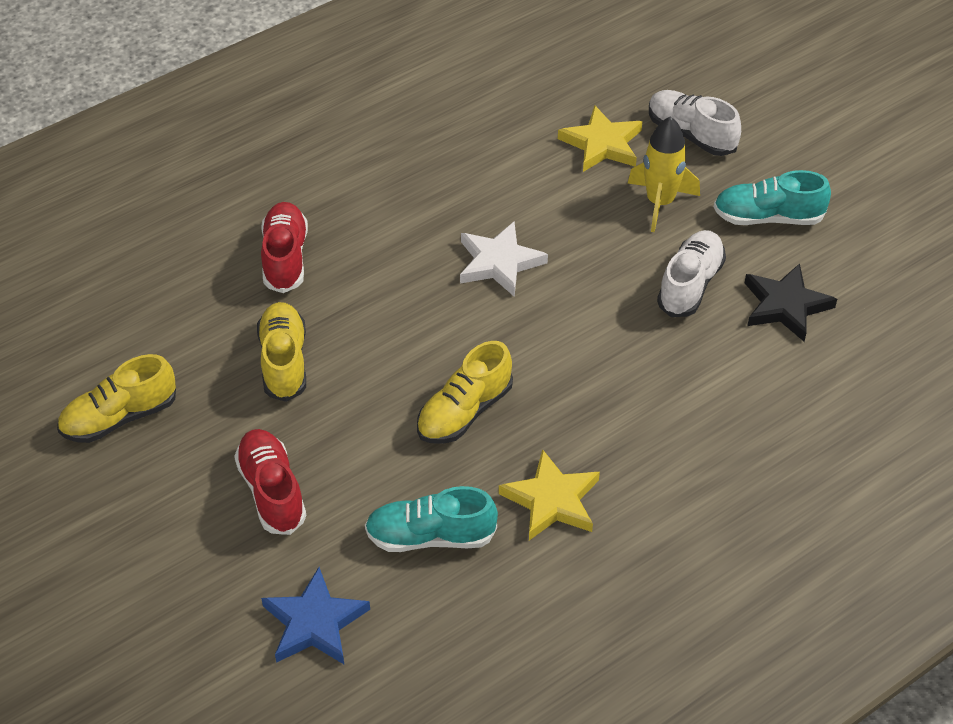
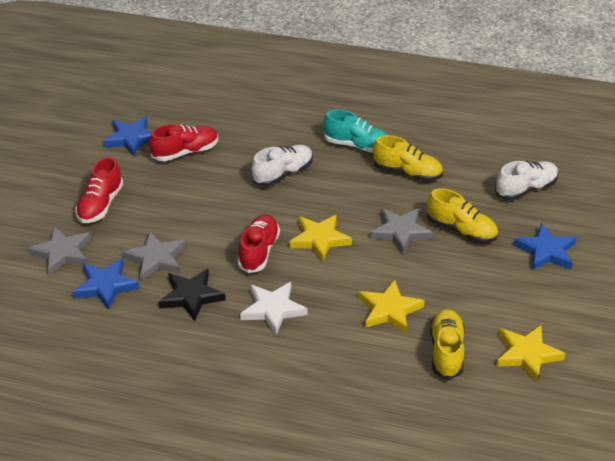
blue star: [261,567,370,664] = 1 -> [73,258,140,310] [103,117,152,157] [513,223,577,270] = 3
grey star: none = 0 -> [28,226,91,276] [122,231,185,281] [370,208,433,254] = 3
red shoe: [234,429,306,535] [261,202,308,293] = 2 -> [76,157,123,223] [149,124,218,161] [238,214,280,273] = 3
turquoise shoe: [365,486,498,552] [714,170,831,225] = 2 -> [323,110,388,153] = 1
yellow rocket: [628,116,700,232] = 1 -> none = 0
yellow star: [499,449,600,540] [558,105,642,172] = 2 -> [289,215,352,262] [358,280,425,334] [496,325,566,382] = 3

